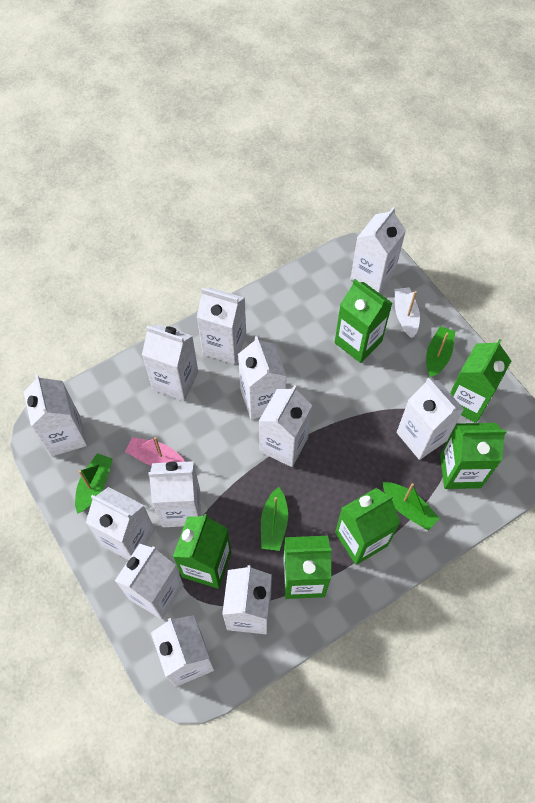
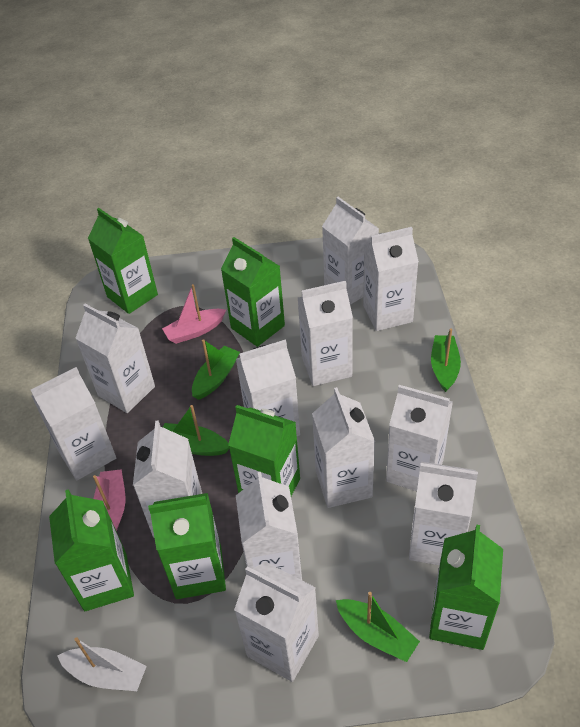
pink boat: [125,437,185,466] = 1 -> [93,469,125,531] [162,284,226,344] = 2

